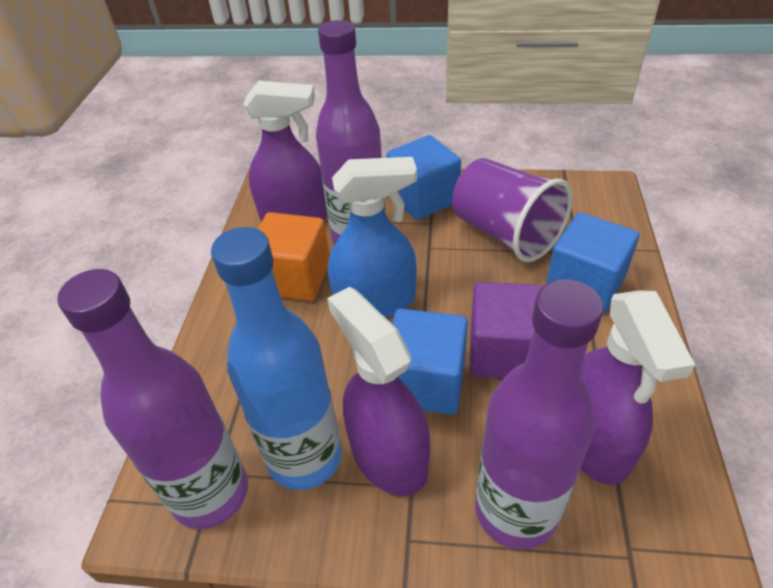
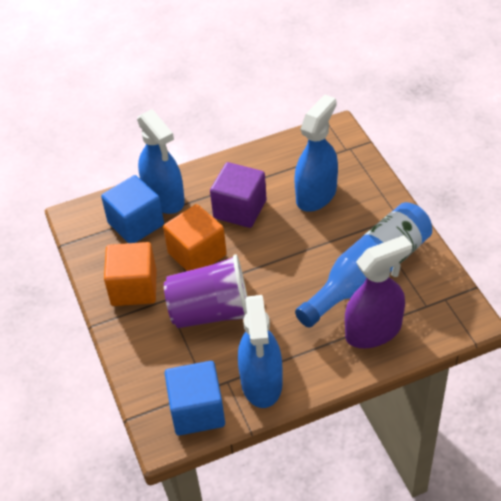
blue cube: [386,135,461,220] [392,309,468,415] [546,212,639,313] = 3 -> [101,175,164,243] [165,361,225,436] = 2
blue spray bottle: [328,157,417,318] = 1 -> [137,109,185,214] [238,295,283,408] [294,94,338,212] = 3
orange cube: [258,212,330,301] = 1 -> [104,242,157,306] [163,204,227,271] = 2
purple bottle: [57,269,248,529] [316,20,386,245] [475,279,603,550] = 3 -> none = 0
purple spray bottle: [243,81,328,221] [327,287,430,496] [580,290,695,485] = 3 -> [345,235,412,348] = 1

